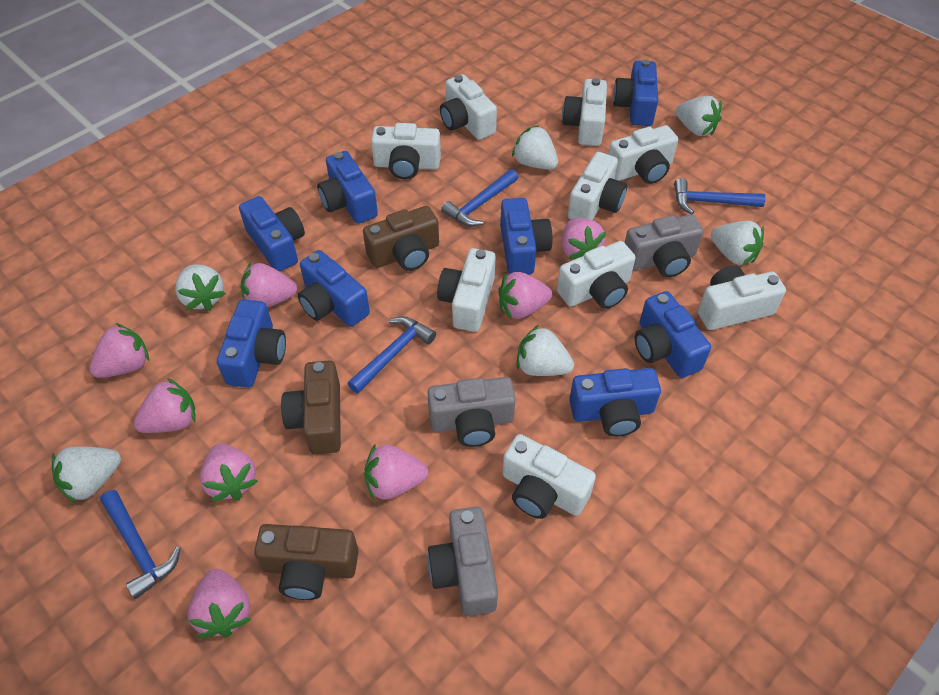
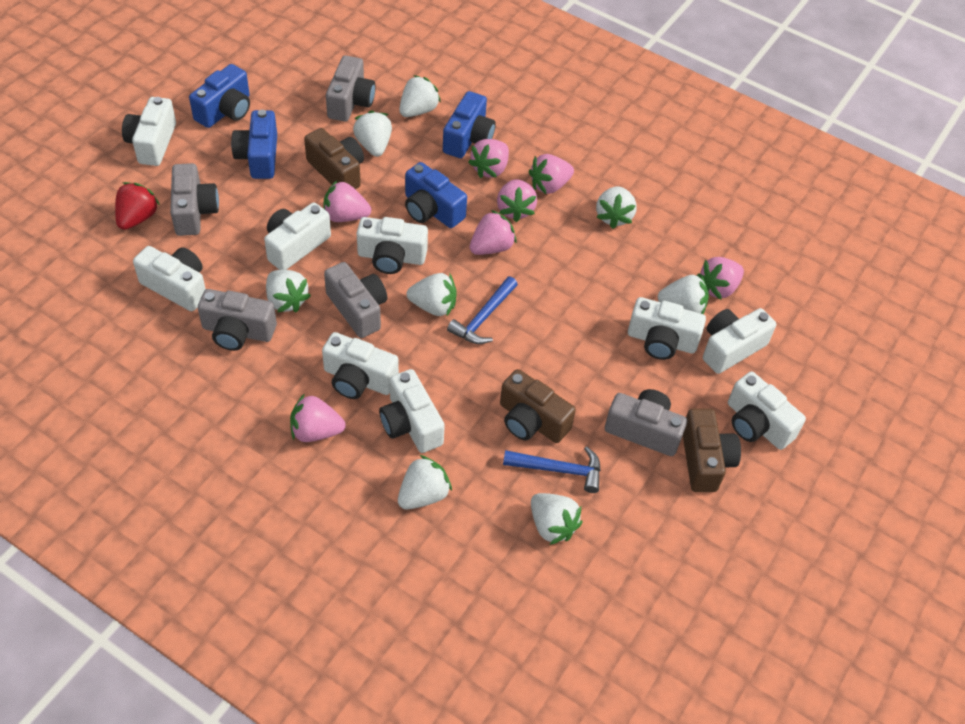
blue camera: [217,300,286,388] [239,196,305,272] [298,250,370,327] [317,151,378,224] [500,198,552,275] [569,368,661,437] [613,59,658,126] [634,291,711,378] = 8 -> [189,64,250,128] [231,110,277,179] [405,162,467,228] [443,91,496,158] = 4
blue hammer: [100,490,181,599] [347,316,436,394] [441,169,518,226] [674,178,766,214] = 4 -> [447,277,518,344] [503,446,601,493] = 2
grey camera: [427,377,516,447] [428,506,498,616] [625,214,703,277] = 3 -> [170,163,219,236] [198,289,277,351] [324,262,387,338] [326,55,375,122] [605,389,687,456] = 5
pink strawberry: [89,323,149,378] [134,378,196,433] [187,569,251,638] [200,444,258,502] [241,262,297,308] [364,445,428,500] [498,272,552,319] [562,218,606,260] = 8 -> [290,393,346,442] [323,180,371,222] [468,139,509,178] [469,210,517,255] [497,179,537,222] [529,154,574,194] [697,257,744,299] = 7
red strawberry: none = 0 -> [115,182,160,230] = 1
white strawberry: [52,446,121,503] [175,264,226,311] [512,125,558,170] [517,325,574,376] [676,96,722,136] [711,221,764,266] = 6 -> [266,270,311,313] [353,110,392,157] [398,455,452,509] [399,75,441,117] [407,273,457,316] [531,493,583,545] [596,186,637,229] [658,274,709,314] = 8

